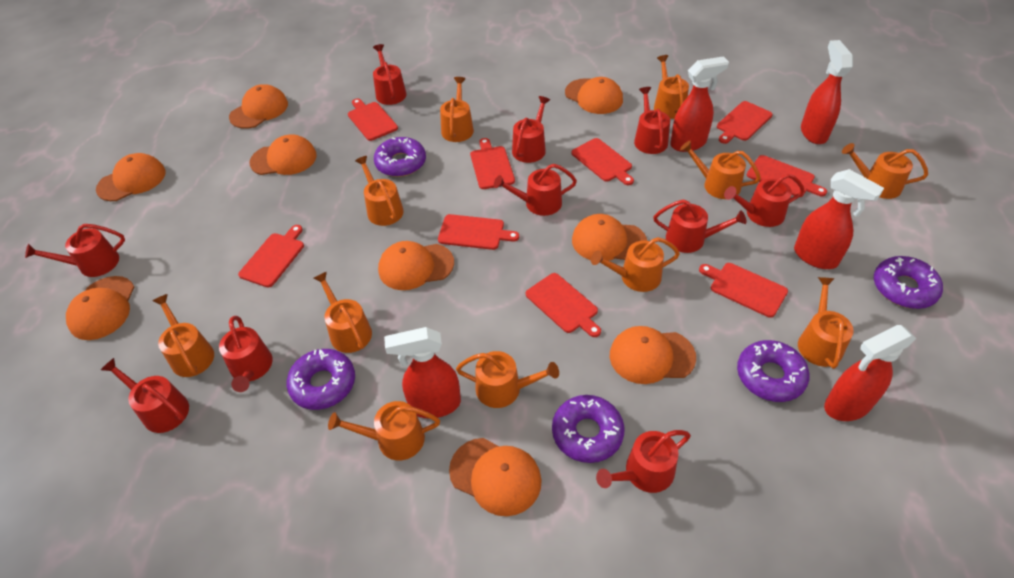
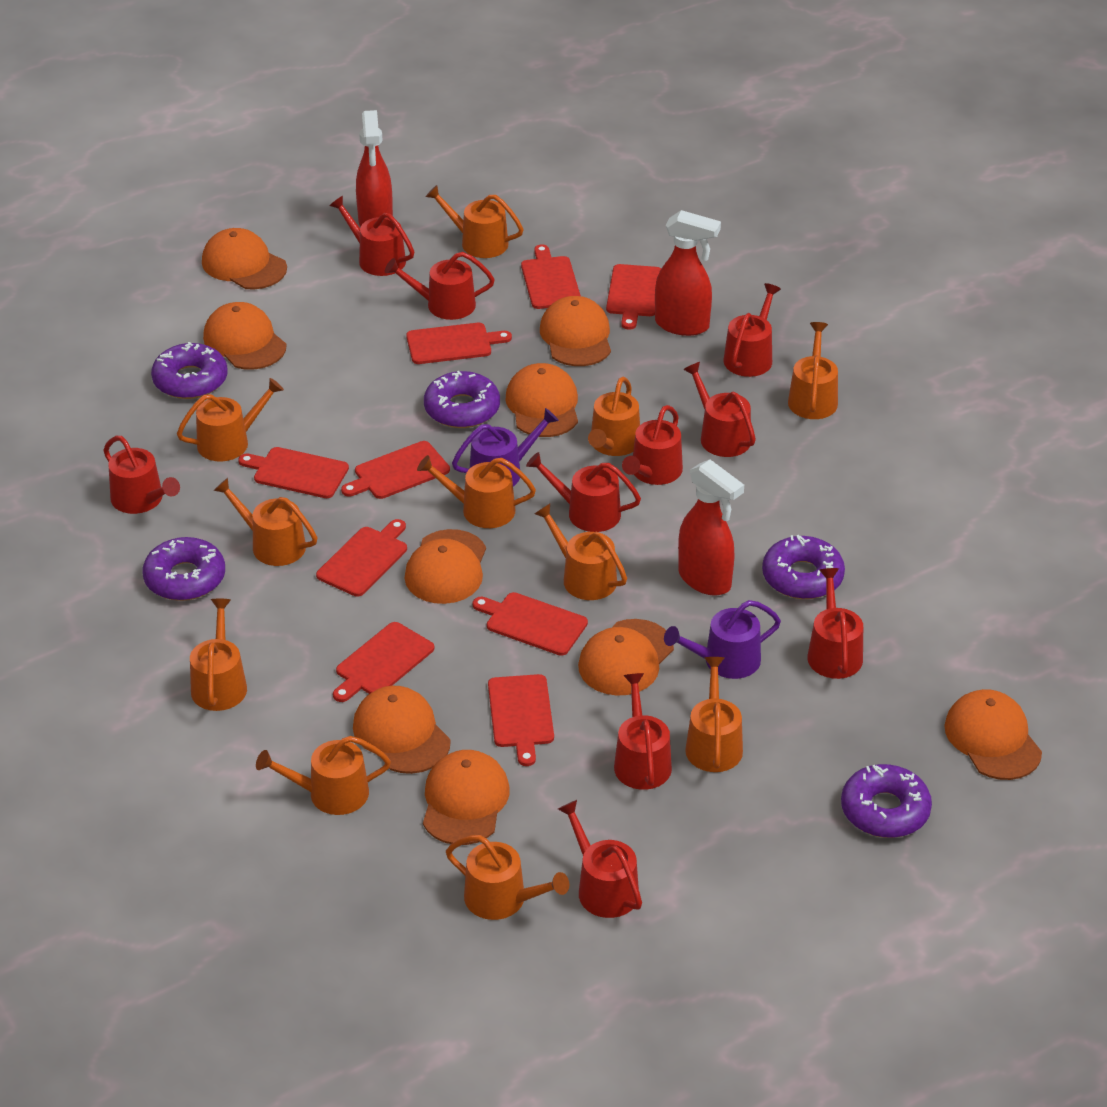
purple watering can: none = 0 -> [452,408,559,486] [664,600,781,679] = 2
red spray bottle: [384,327,461,418] [670,56,729,152] [794,169,884,269] [801,40,853,144] [824,325,916,421] = 5 -> [356,110,393,227] [655,210,721,336] [678,459,744,596] = 3

